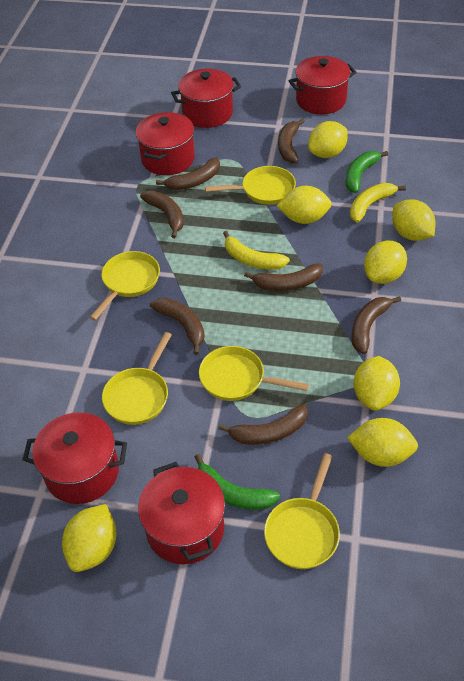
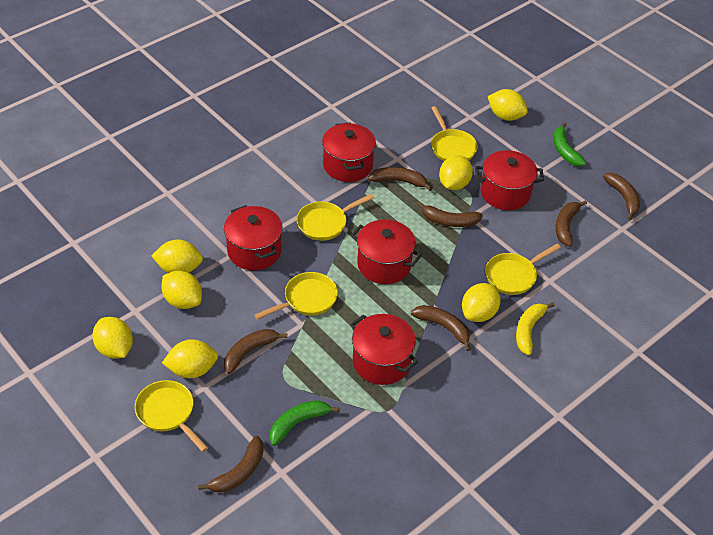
yellow banana: [223,231,290,270] [350,183,406,223] = 2 -> [516,302,555,355] = 1

